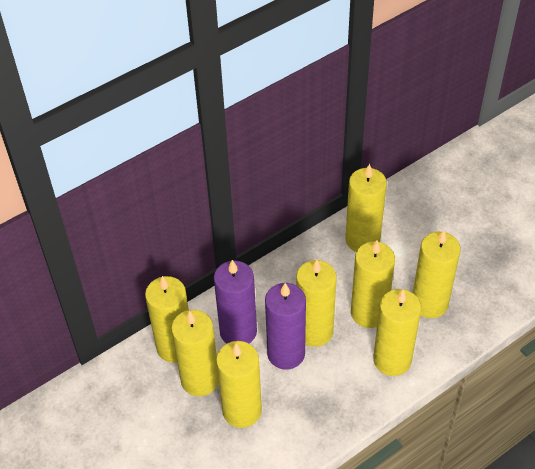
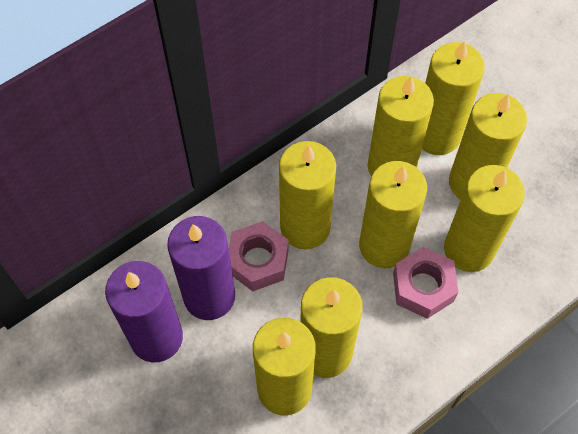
pink nut: none = 0 -> [229,221,289,291] [393,247,458,319] = 2

